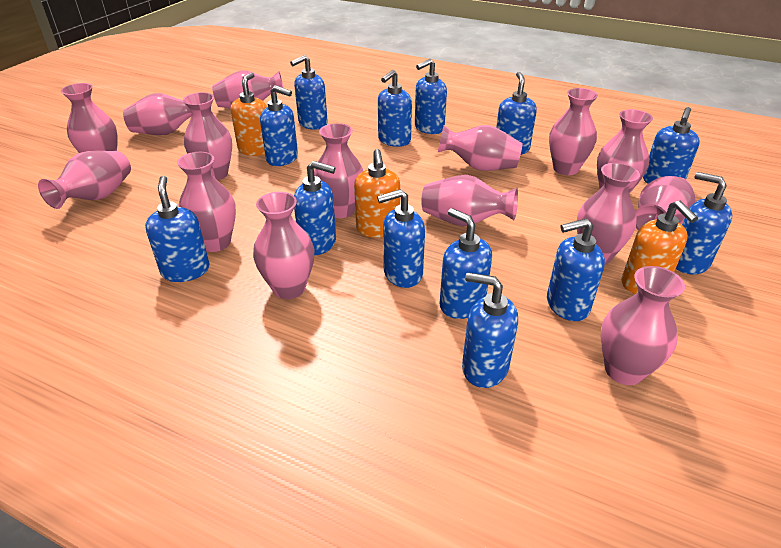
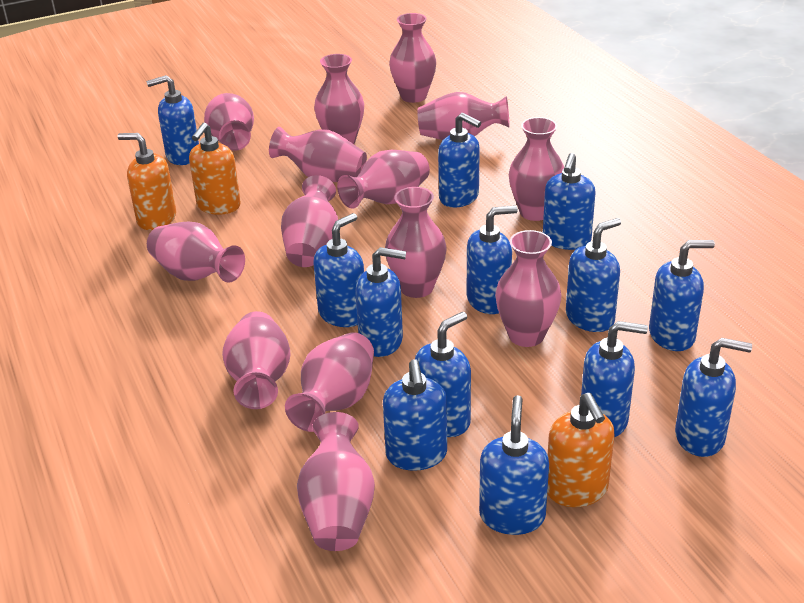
pink vase: [38,151,131,209] [61,83,118,153] [123,93,192,135] [177,152,236,252] [183,92,232,180] [212,71,284,109] [253,192,314,299] [314,123,363,218] [421,175,518,226] [438,125,523,171] [549,88,598,175] [577,163,640,264] [597,109,653,194] [601,266,685,385] [636,176,695,230] = 15 -> [147,222,245,283] [204,93,254,151] [222,311,291,409] [269,127,367,182] [281,175,338,267] [285,333,374,432] [297,412,375,551] [314,54,364,144] [337,150,430,209] [385,187,447,298] [389,13,436,103] [418,92,510,140] [495,230,561,347] [509,117,564,221] = 14

